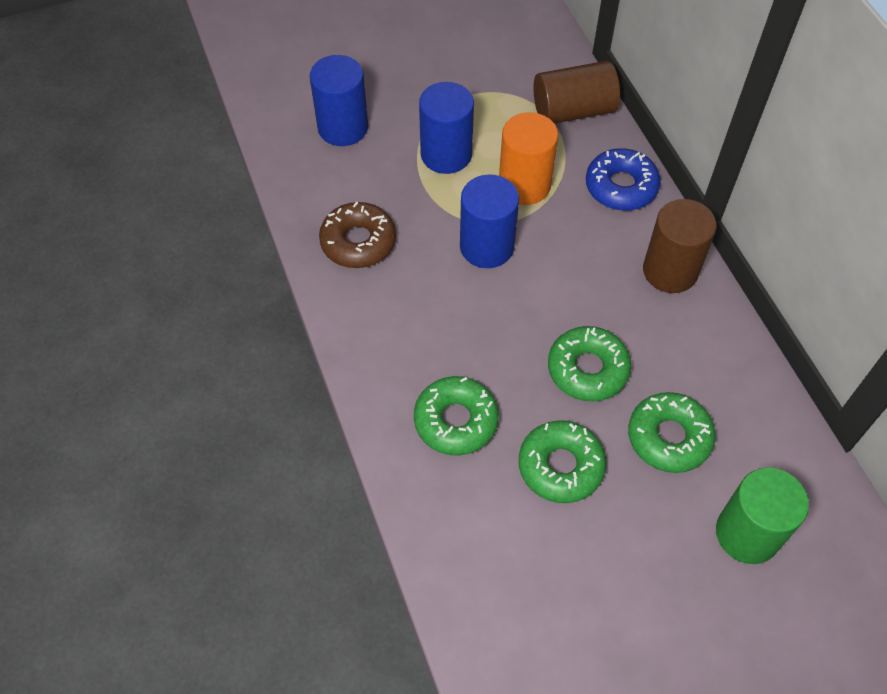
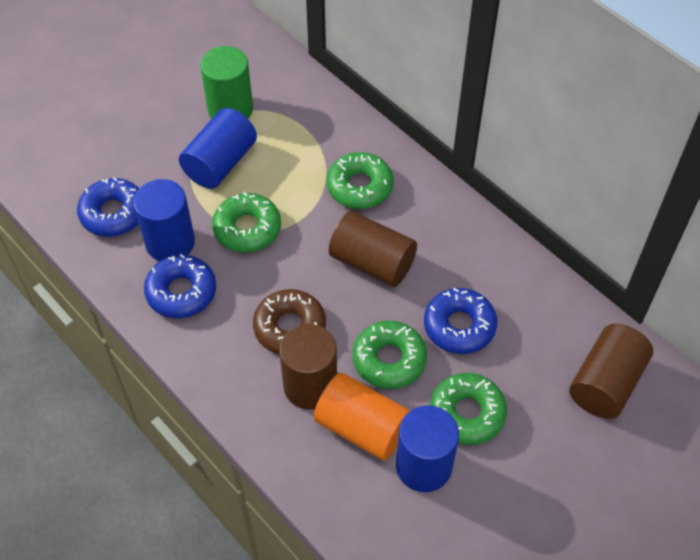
blue donut: [586,148,660,211] = 1 -> [77,177,139,237] [144,254,216,318] [424,288,497,354] = 3
brown cylinder: [533,61,620,124] [643,199,717,293] = 2 -> [279,324,337,410] [329,211,417,287] [569,324,653,419] = 3

